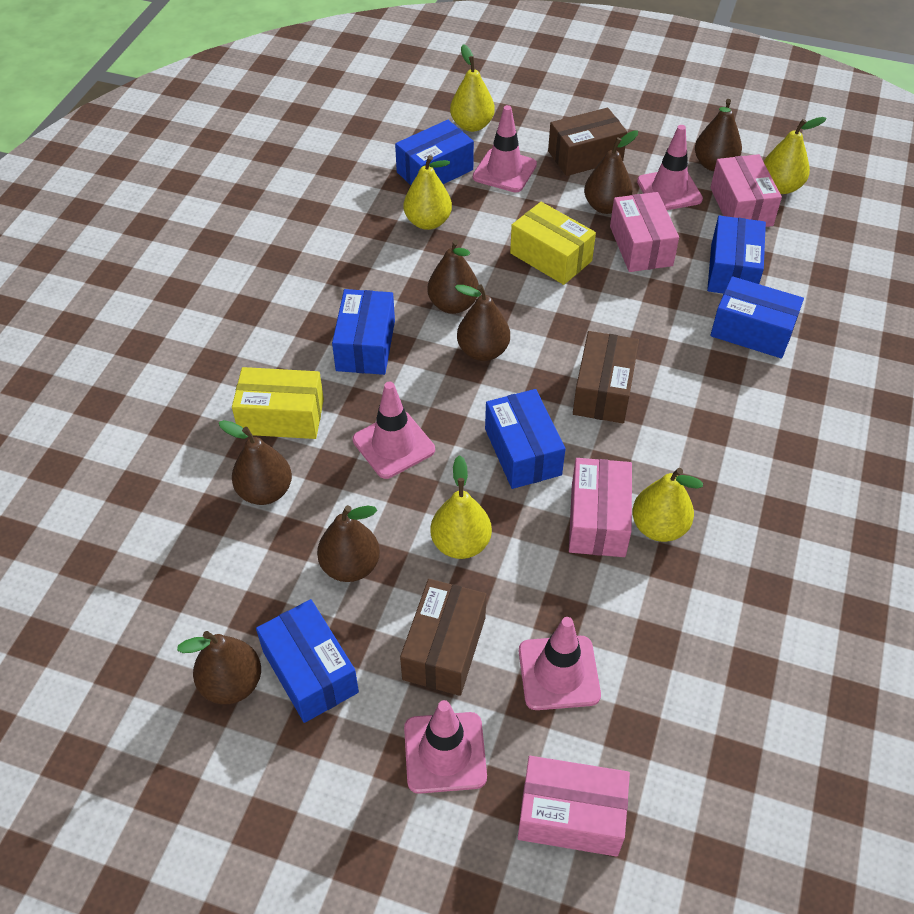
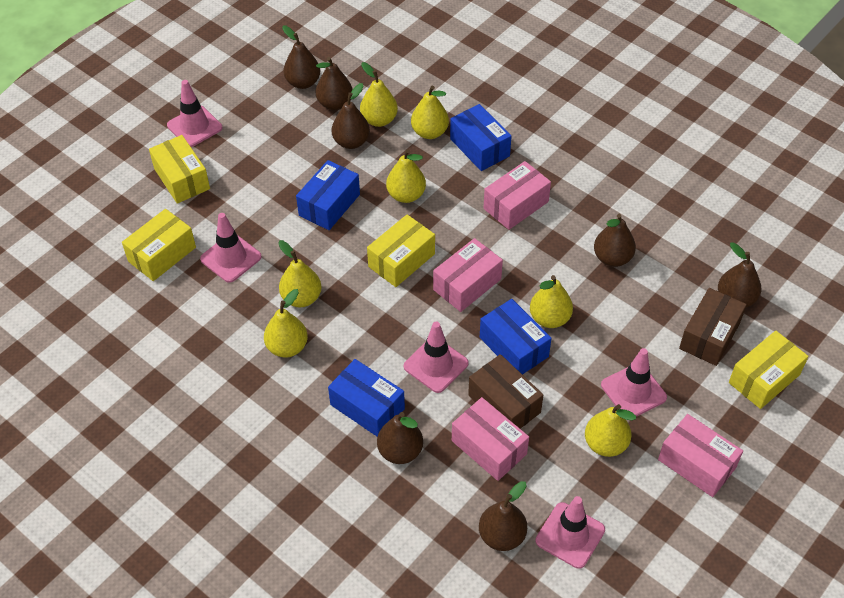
blue box: [256,599,359,723] [332,289,395,375] [395,120,474,185] [485,389,565,489] [707,216,766,294] [710,276,804,359] = 6 -> [296,160,360,230] [328,359,405,437] [450,104,512,171] [480,299,552,375] = 4
brown box: [400,579,486,696] [548,108,627,176] [573,331,639,423] = 3 -> [468,354,543,429] [679,288,747,366] = 2
yellow box: [232,367,324,439] [510,202,596,285] = 2 -> [122,209,196,281] [149,135,210,204] [367,215,435,287] [729,330,809,409] = 4
yellow pear: [404,155,452,230] [430,455,492,559] [450,44,495,132] [632,468,703,542] [763,117,826,194] = 5 -> [264,289,308,358] [278,240,322,307] [360,62,398,127] [386,149,426,203] [411,86,449,139] [530,275,573,328] [585,404,636,457] = 7

